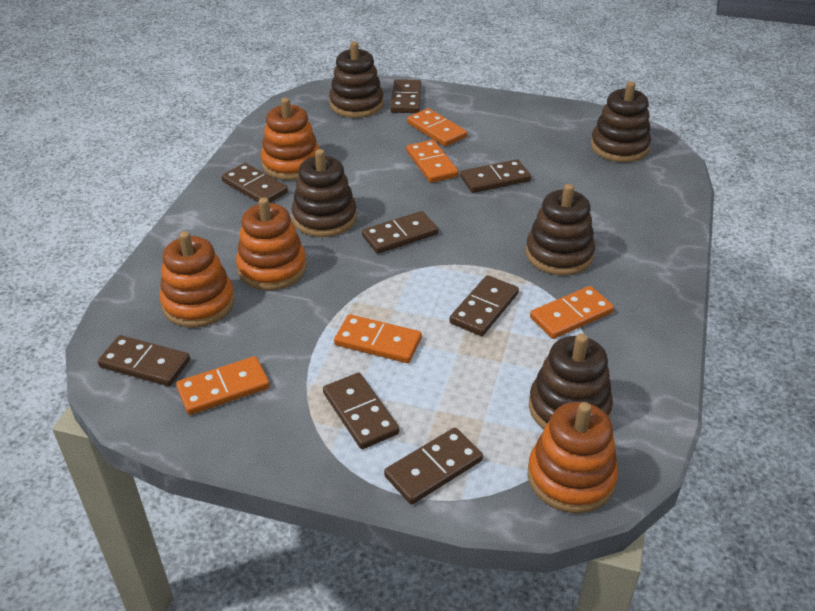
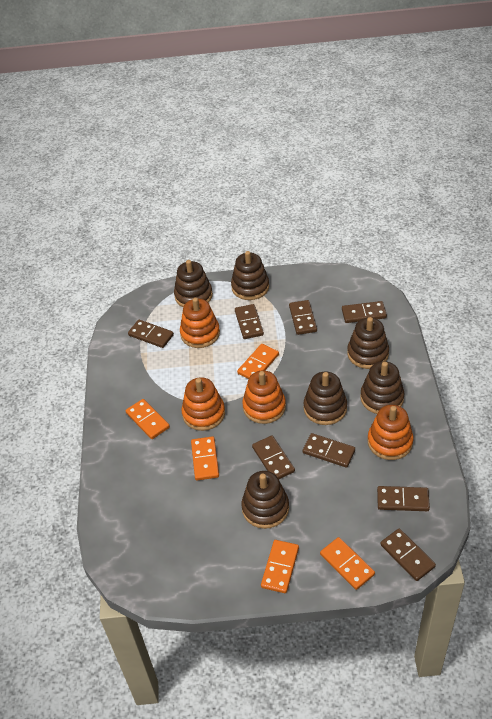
brown stacking toy: [292,149,357,237] [329,42,384,118] [526,184,595,276] [529,334,613,429] [591,82,651,162] = 5 -> [174,260,213,307] [231,251,269,300] [241,471,289,529] [304,371,347,425] [347,317,389,369] [360,361,404,414] = 6

